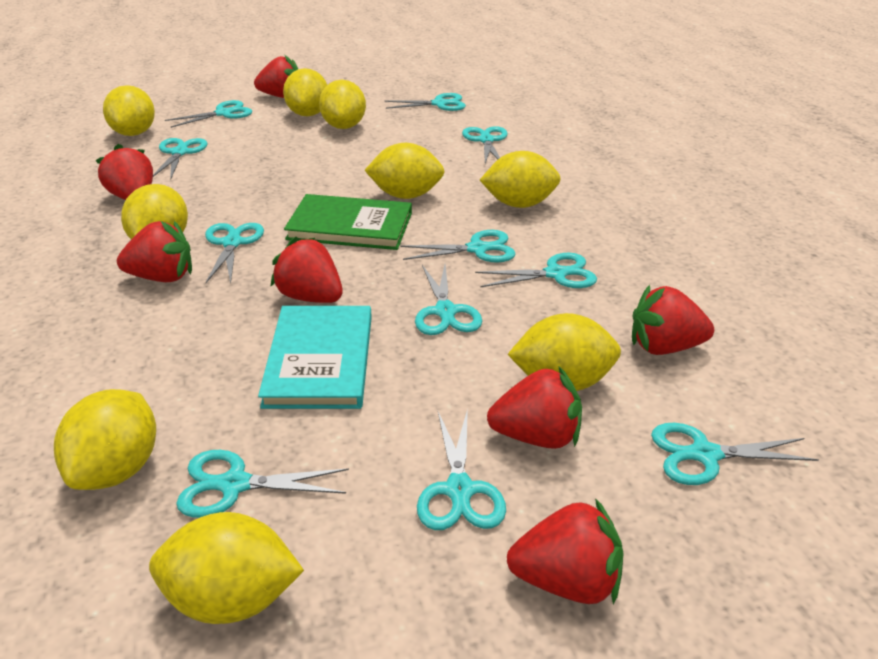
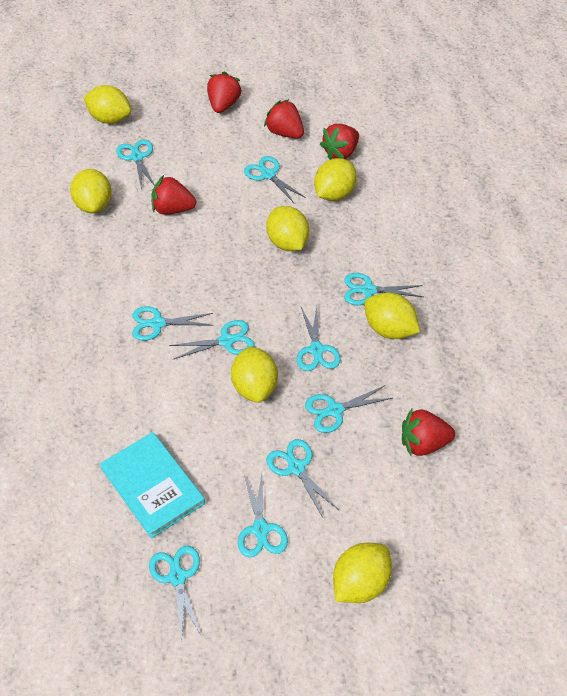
green book: [284,194,412,250] = 1 -> none = 0
red strawberry: [95,144,153,200] [117,221,192,282] [254,55,298,98] [270,237,343,303] [487,366,582,449] [507,498,623,605] [632,285,714,355] = 7 -> [152,175,196,215] [207,72,242,113] [264,99,304,138] [320,124,359,160] [402,409,455,456] = 5
turquoise scissors: [153,138,208,180] [165,100,252,128] [176,450,349,518] [205,223,264,284] [384,93,466,111] [400,230,516,263] [415,264,482,335] [417,408,506,530] [462,126,508,164] [475,253,597,288] [651,423,819,485] = 11 -> [116,139,155,187] [132,306,214,341] [149,546,202,642] [169,320,255,359] [238,473,288,558] [244,156,306,203] [266,439,339,518] [297,306,341,371] [305,385,392,433] [344,273,423,305] = 10
yellow lemon: [54,389,156,490] [103,85,155,136] [121,184,188,239] [149,512,304,624] [283,68,327,116] [319,80,366,129] [364,143,445,199] [480,151,561,208] [508,313,621,391] = 9 -> [70,169,112,213] [83,85,131,124] [231,346,278,403] [266,206,309,251] [314,158,357,201] [333,543,392,603] [364,293,420,339] = 7

